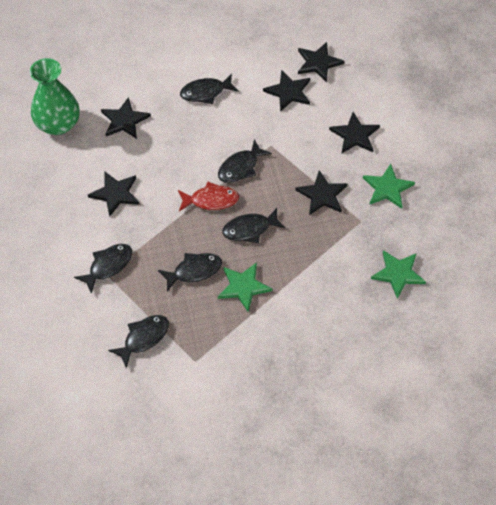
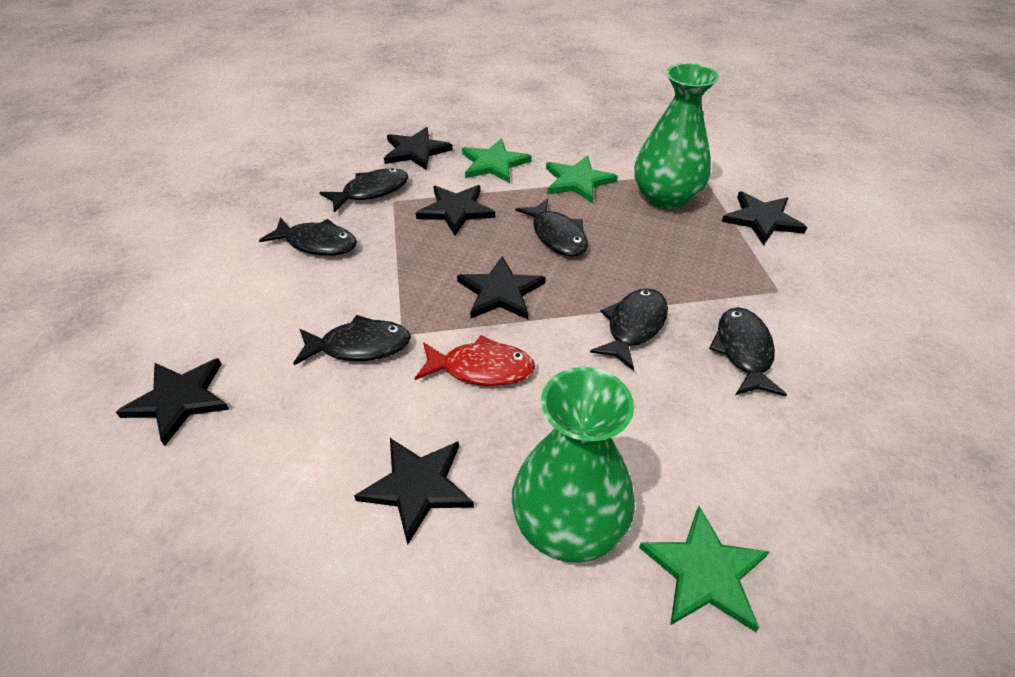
green vase: [30,58,80,135] = 1 -> [512,367,635,563] [634,63,719,210] = 2

